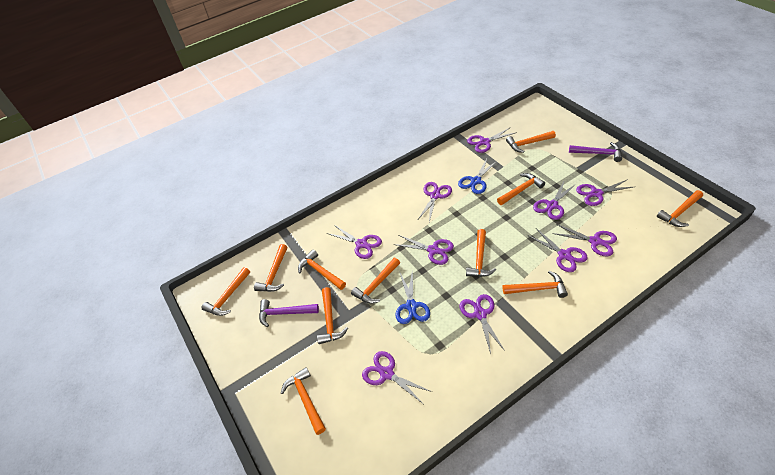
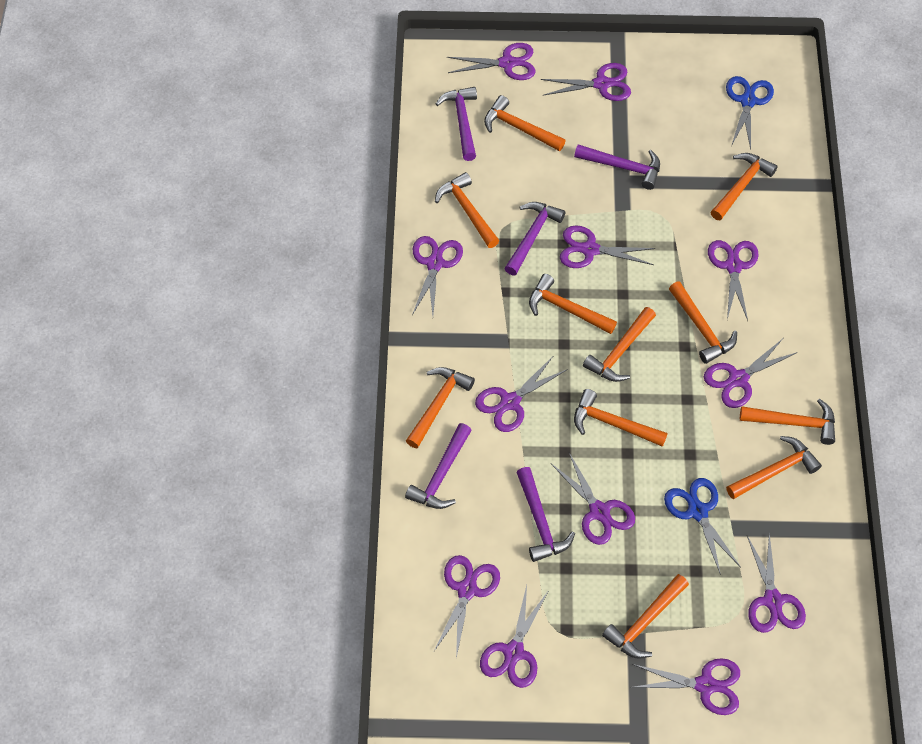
purple hammer: [259,299,319,327] [569,142,622,162] = 2 -> [405,423,472,509] [436,87,477,161] [504,202,565,275] [516,467,575,562] [574,144,660,190] = 5
purple scissors: [327,226,382,259] [362,351,432,404] [397,235,454,265] [418,182,452,222] [460,294,505,354] [467,127,517,153] [527,228,588,272] [533,182,576,220] [552,224,617,256] [576,179,633,206] = 10 -> [412,236,463,315] [434,555,500,658] [447,43,536,80] [475,357,568,432] [480,585,549,688] [541,63,631,101] [550,453,635,545] [560,225,656,268] [630,658,740,715] [704,339,798,408] [708,240,759,321] [747,533,806,633] = 12

